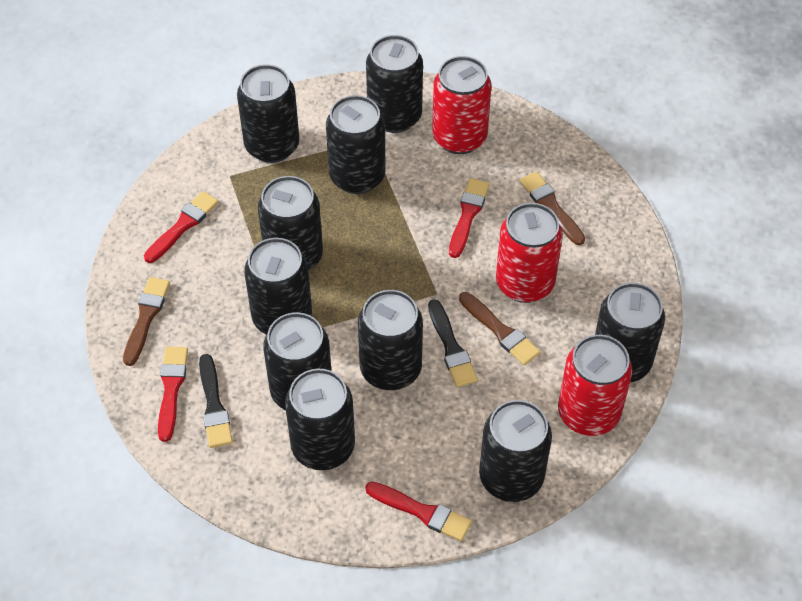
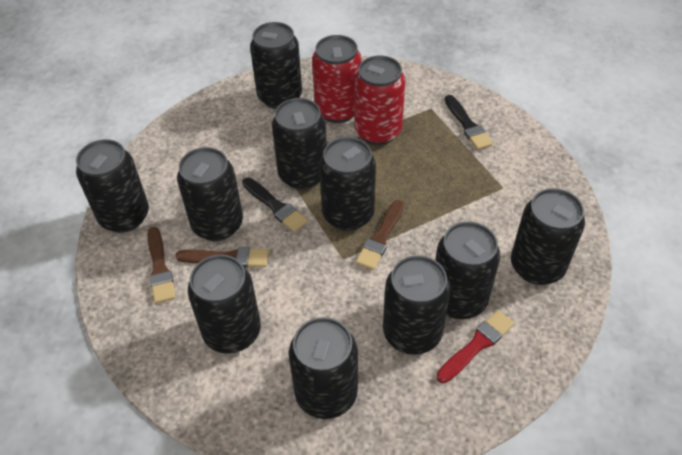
red brush: [144,191,218,263] [158,347,188,442] [365,482,472,541] [449,178,490,258] = 4 -> [437,310,514,383] = 1
red can: [432,56,492,154] [496,203,563,303] [558,335,632,436] = 3 -> [312,35,362,123] [354,55,405,145] = 2

